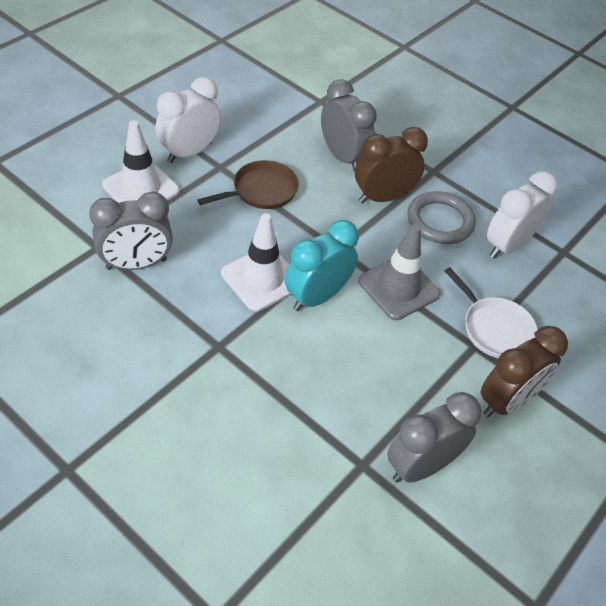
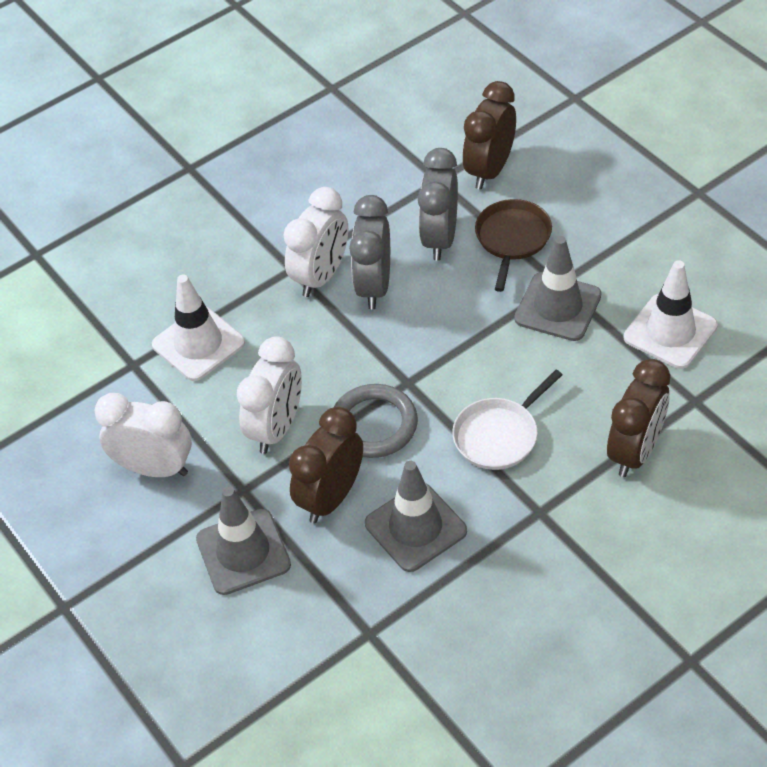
brown clock: [355,127,428,204] [480,326,568,417] = 2 -> [289,407,363,523] [463,81,516,189] [607,359,670,477] = 3
grey clock: [89,191,173,270] [321,79,377,172] [387,392,481,483] = 3 -> [349,195,390,309] [418,148,458,261] = 2
grey traffic cone: [358,224,441,320] = 1 -> [196,486,291,595] [365,461,467,572] [514,236,602,341] = 3
turquoise clock: [285,220,359,311] = 1 -> none = 0
white clock: [155,77,221,163] [487,171,558,259] = 2 -> [94,393,192,477] [237,336,302,454] [283,187,348,297] = 3

